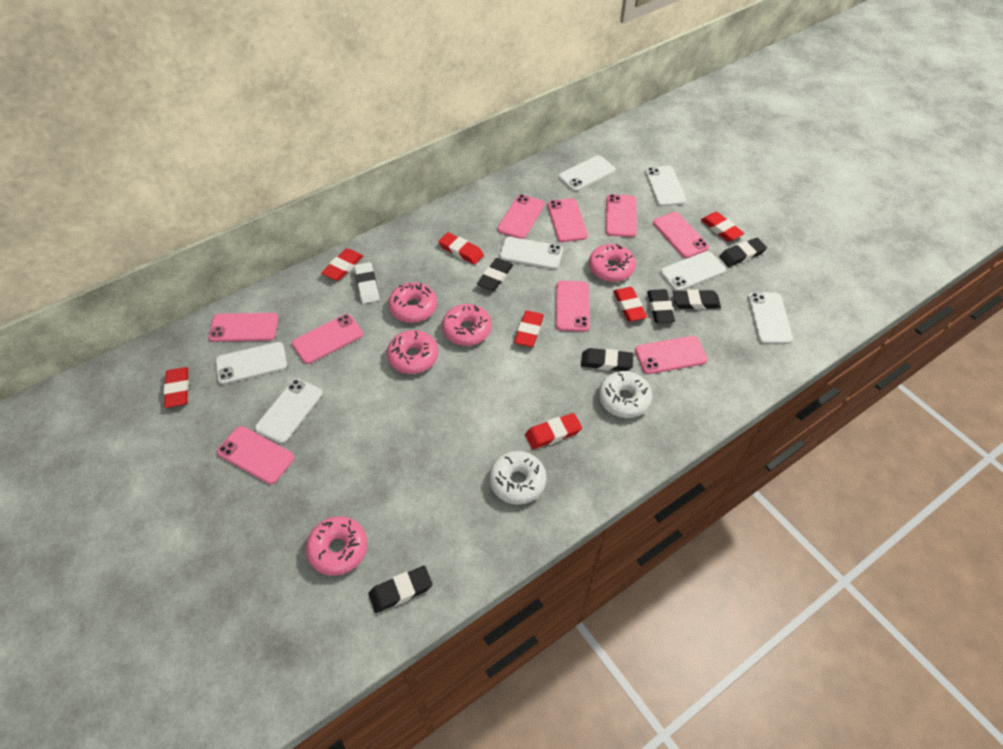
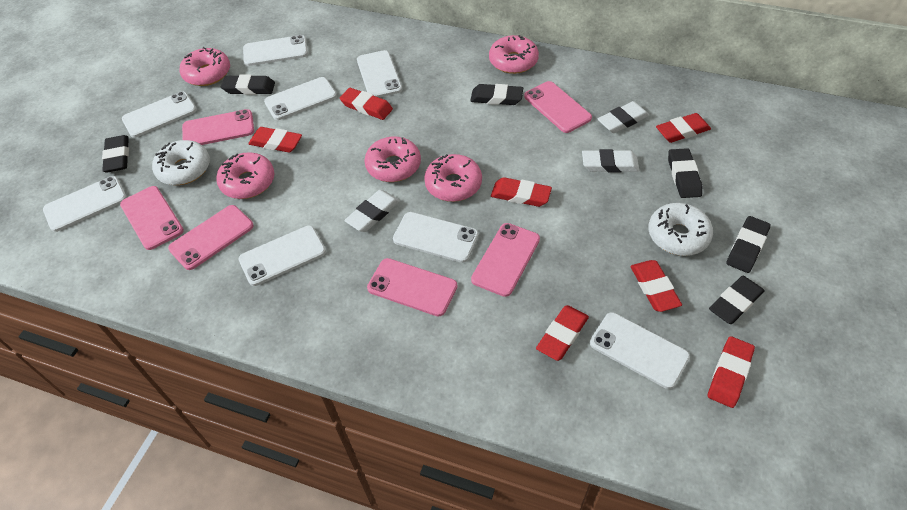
pink phone: [208,313,279,342] [217,426,295,484] [292,314,363,364] [497,194,545,239] [548,198,588,242] [556,281,590,332] [606,194,637,237] [635,336,708,374] [653,212,709,258] = 9 -> [120,186,184,250] [168,205,254,270] [182,109,254,145] [367,258,458,317] [471,223,540,297] [524,81,592,133] = 6
white eraser: [354,262,379,304] = 1 -> [344,190,400,232] [582,149,639,173] [598,101,649,133] = 3
white phone: [216,342,287,385] [255,379,323,444] [499,237,563,269] [558,155,616,191] [645,166,686,206] [660,251,726,291] [748,292,793,344] = 7 -> [43,176,127,232] [122,92,197,138] [238,226,326,286] [243,35,308,66] [264,77,337,120] [357,50,402,97] [393,212,479,263] [590,312,690,389] = 8

